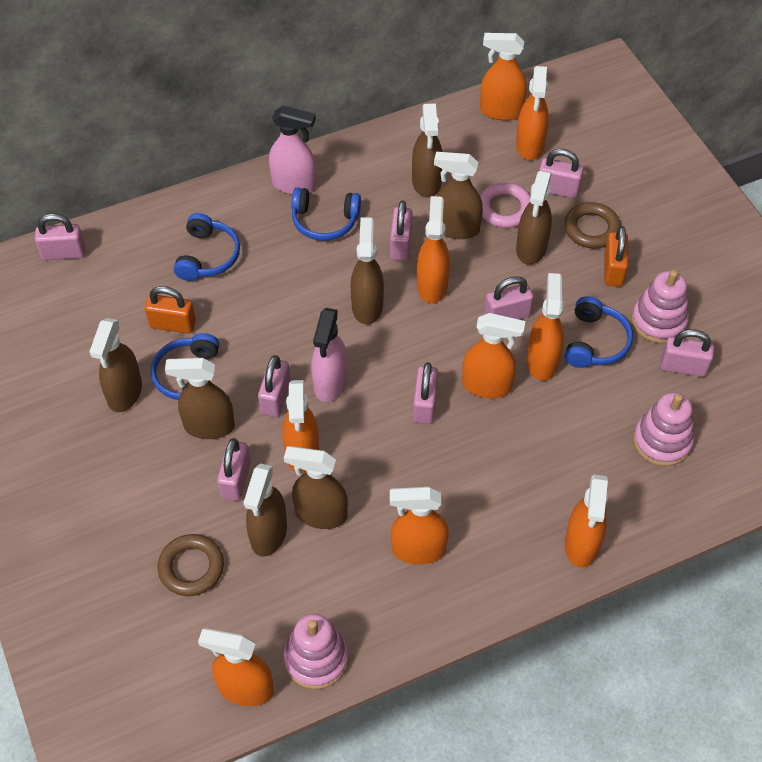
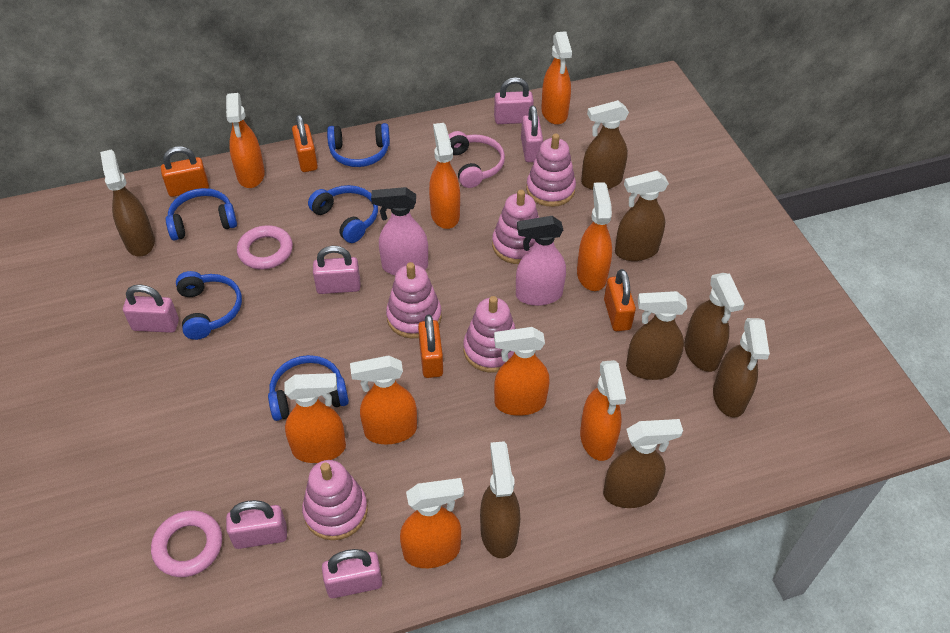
blue headphones: [151,333,219,400] [174,213,240,281] [292,187,361,241] [565,296,633,368] = 4 -> [166,188,237,241] [176,271,242,340] [268,355,349,421] [308,185,378,243] [327,123,390,167] = 5
brown ring: [158,534,224,596] [564,202,621,249] = 2 -> none = 0
orange padlock: [145,286,196,334] [604,226,628,287] = 2 -> [161,146,209,197] [292,115,318,172] [418,314,443,378] [604,269,636,331] = 4
pink headphones: none = 0 -> [449,131,505,188] = 1
pink padlock: [35,213,85,260] [217,438,251,501] [258,355,291,417] [390,201,413,261] [413,362,438,424] [484,276,534,320] [539,149,583,198] [661,329,714,377] = 8 -> [123,285,179,333] [226,500,287,549] [313,246,361,294] [322,549,382,598] [494,77,534,124] [521,105,543,162] = 6
pink ring: [480,182,531,228] = 1 -> [151,510,222,577] [237,225,293,269] = 2
pink stacking toy: [284,614,349,689] [631,270,689,343] [633,392,694,466] = 3 -> [302,460,368,540] [386,262,442,339] [463,296,516,373] [492,190,539,264] [526,133,576,207] = 5

